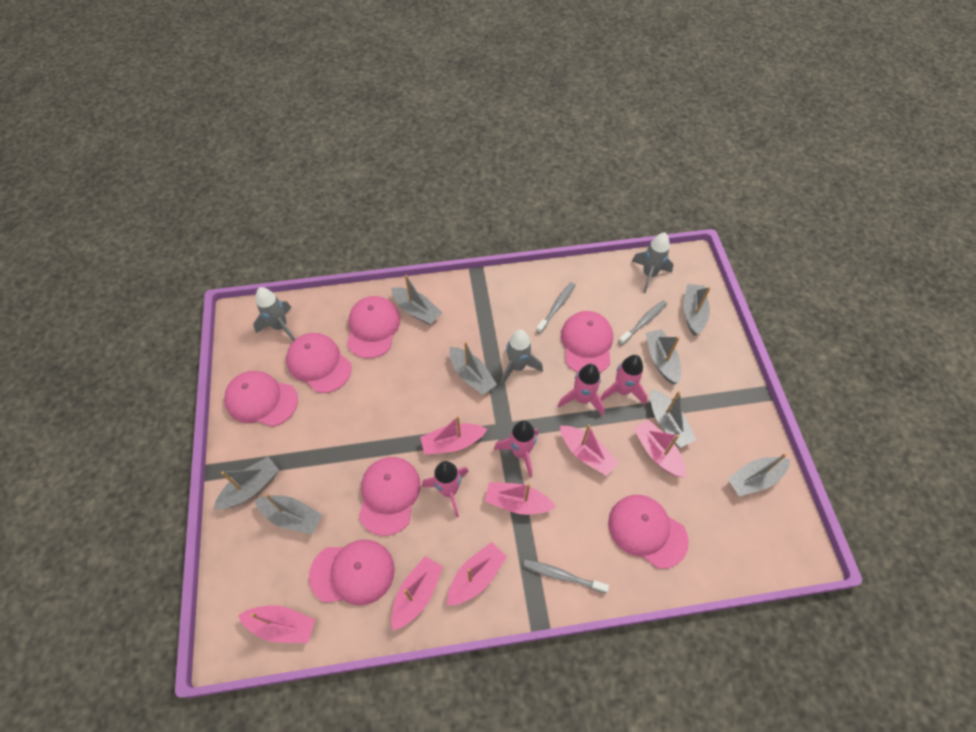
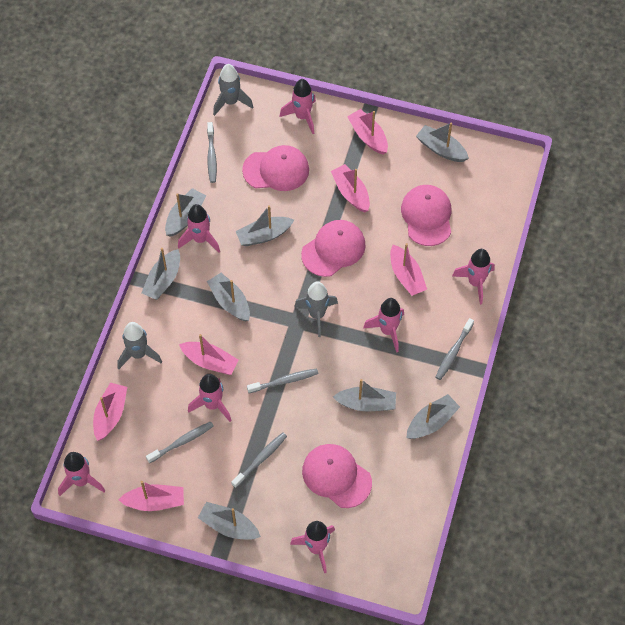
grey toothbrush: [523,559,609,593] [536,282,575,334] [618,300,667,345] = 3 -> [146,421,214,463] [207,122,217,183] [231,432,287,488] [247,369,318,393] [436,318,474,380] = 5
pink boat: [238,605,315,643] [391,556,443,630] [420,416,487,455] [447,542,507,605] [485,482,556,515] [560,424,619,476] [634,420,686,478] = 7 -> [93,382,127,441] [118,481,184,511] [179,334,239,375] [331,164,370,212] [347,109,388,154] [390,243,427,296] = 6
pink cap: [224,371,298,427] [286,333,352,393] [309,540,395,605] [347,296,400,358] [359,457,421,536] [561,311,613,373] [608,495,689,569] = 7 -> [242,145,309,191] [301,220,366,277] [302,444,372,508] [401,185,451,246] = 4
pink rocket: [422,461,469,518] [494,420,538,478] [558,364,604,416] [600,355,647,405] = 4 -> [58,452,105,496] [178,204,220,253] [188,374,232,422] [280,79,316,134] [290,521,335,573] [363,298,404,353] [452,249,495,305] = 7

